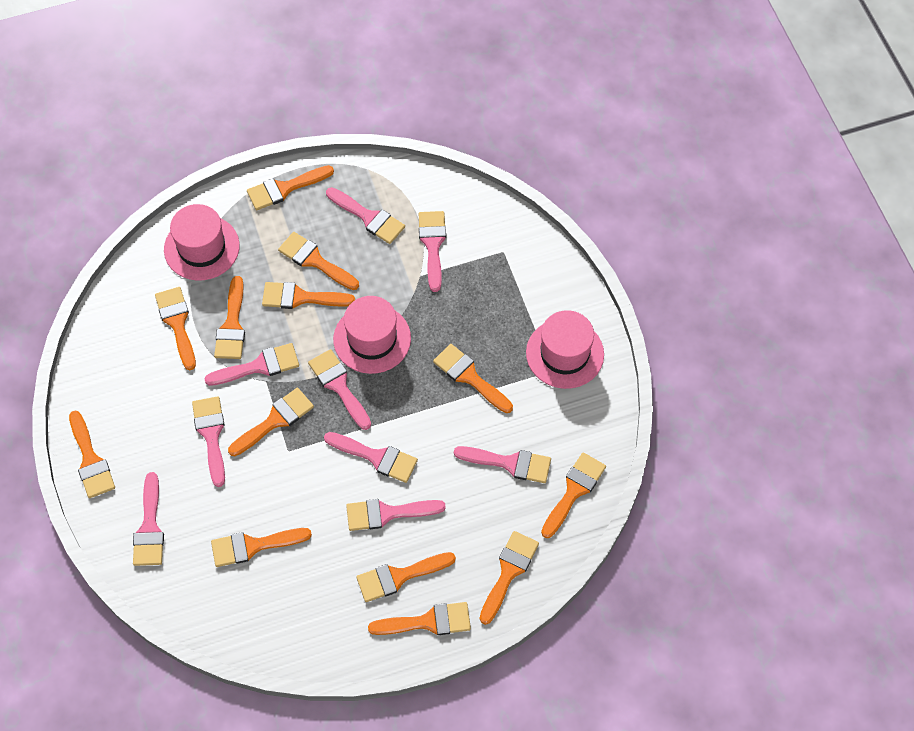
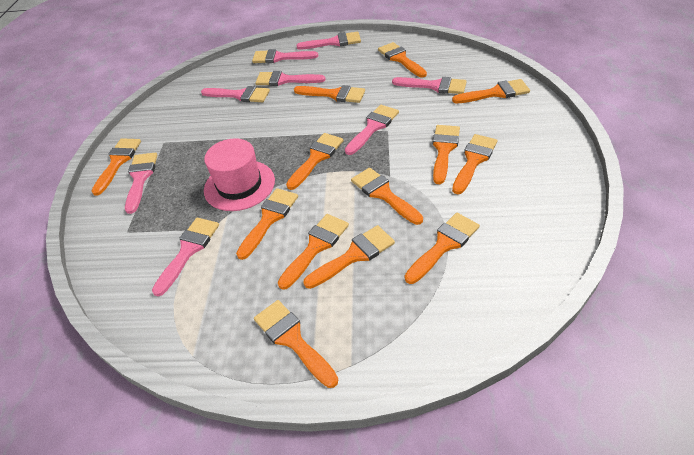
pink brush: [133,472,164,566] [192,396,225,487] [204,343,299,386] [308,349,371,430] [324,432,418,483] [326,187,405,244] [346,499,446,531] [419,211,446,292] [454,446,551,483] = 9 -> [125,153,158,214] [152,218,219,296] [201,86,270,102] [252,49,318,63] [255,71,326,86] [296,32,361,49] [345,105,399,155] [392,77,467,94] = 8
pink hat: [164,204,240,281] [333,296,411,374] [526,310,604,389] = 3 -> [204,139,275,211] = 1

